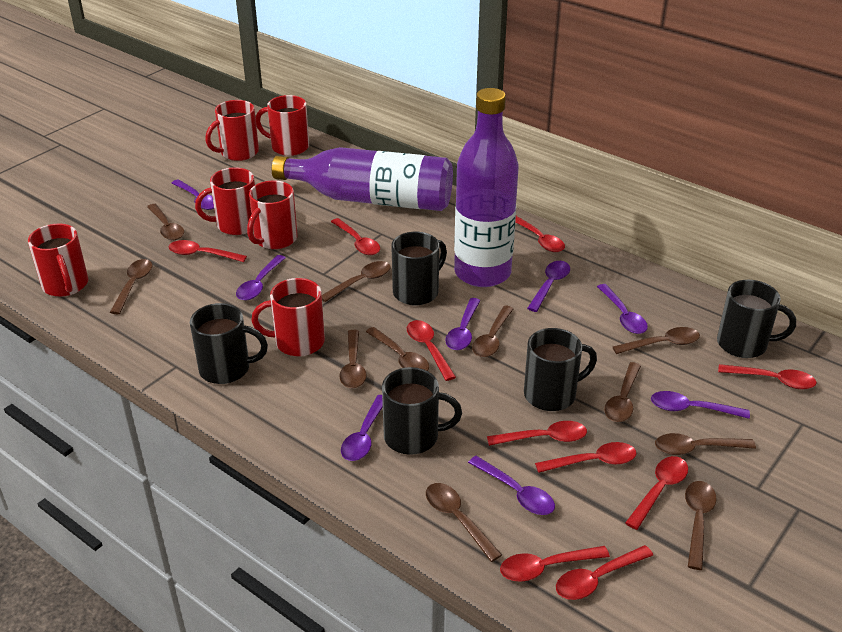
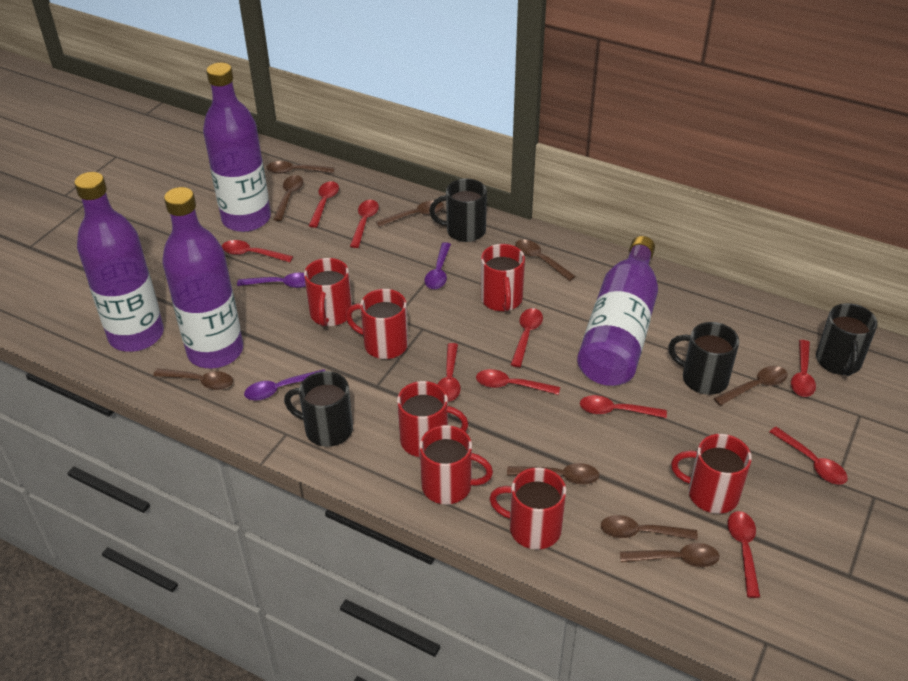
black mug: [190,303,268,384] [382,367,462,455] [392,232,447,305] [524,328,597,411] [717,280,796,358] = 5 -> [284,371,353,447] [429,179,487,242] [668,322,739,395] [816,303,878,376] = 4
brown spoon: [110,259,152,314] [147,204,184,240] [322,261,391,302] [339,330,366,388] [366,327,429,371] [426,483,502,562] [472,306,514,357] [604,362,641,422] [613,327,700,354] [655,433,756,455] [685,481,717,570] = 11 -> [153,368,233,390] [267,161,334,174] [273,175,303,221] [376,200,444,227] [507,463,599,484] [515,239,576,281] [601,515,698,540] [620,543,719,567] [714,366,788,406] = 9
purple bottle: [272,147,453,211] [454,88,519,287] = 2 -> [74,172,164,352] [162,187,243,368] [203,63,271,232] [577,236,658,386] = 4
purple spoon: [172,179,214,210] [236,255,286,301] [341,395,383,461] [445,298,481,350] [468,456,555,515] [527,261,570,312] [597,284,648,334] [651,391,750,419] = 8 -> [237,273,306,288] [244,369,325,401] [425,242,451,289] = 3
red mug: [28,223,88,297] [195,168,255,235] [205,100,259,161] [247,180,298,249] [251,278,325,356] [256,95,309,156] = 6 -> [304,258,352,326] [346,289,408,359] [397,381,468,457] [419,425,493,504] [481,244,525,311] [489,467,566,549] [671,434,752,514] = 7

